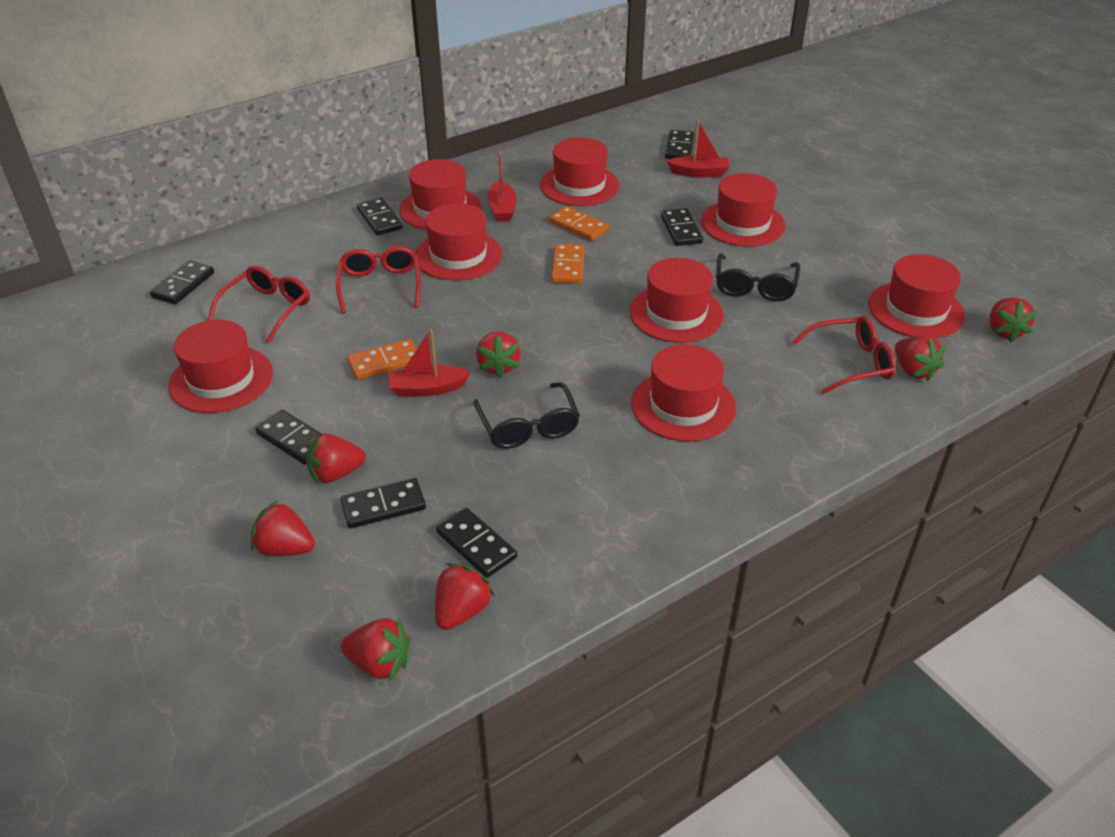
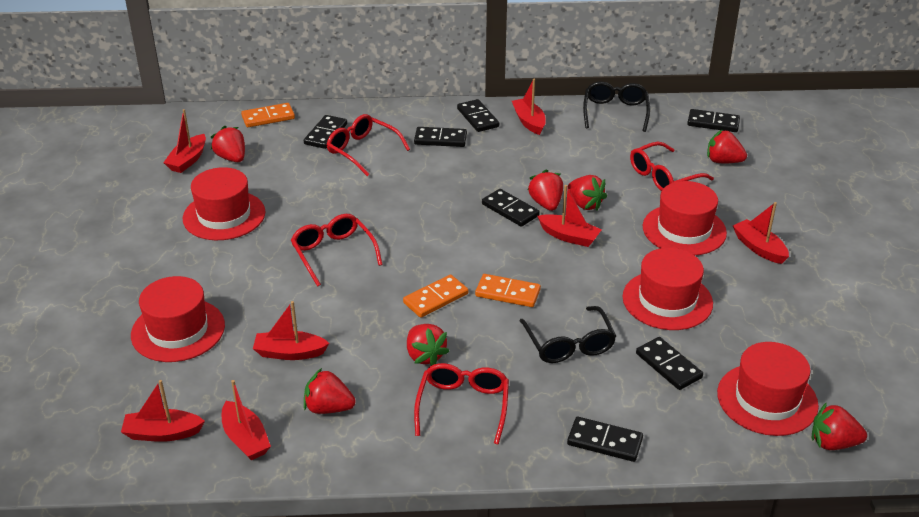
red boat: [389,329,471,397] [487,151,517,222] [667,120,730,177] = 3 -> [121,380,205,442] [163,109,206,173] [222,380,271,460] [253,301,329,360] [512,79,546,135] [537,185,602,247] [733,202,789,264] = 7
red glasses: [207,265,310,344] [336,246,421,313] [791,316,896,394] = 3 -> [291,214,383,286] [327,114,410,176] [414,363,509,445] [630,142,714,191] = 4
red hat: [168,320,273,413] [399,159,481,230] [415,203,502,281] [540,137,620,206] [629,258,724,343] [631,344,736,442] [701,173,785,247] [868,254,965,338] = 8 -> [131,276,225,362] [183,167,266,240] [622,248,713,330] [643,181,727,255] [717,342,819,436] = 5

